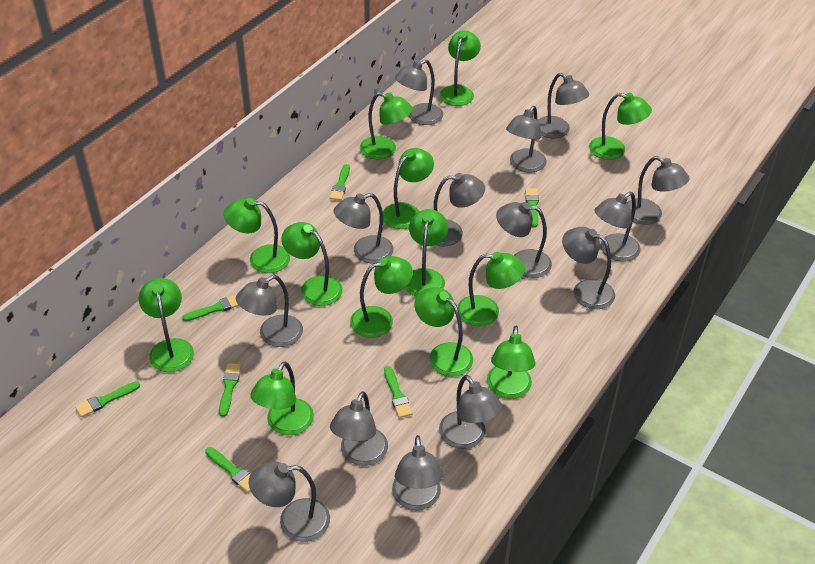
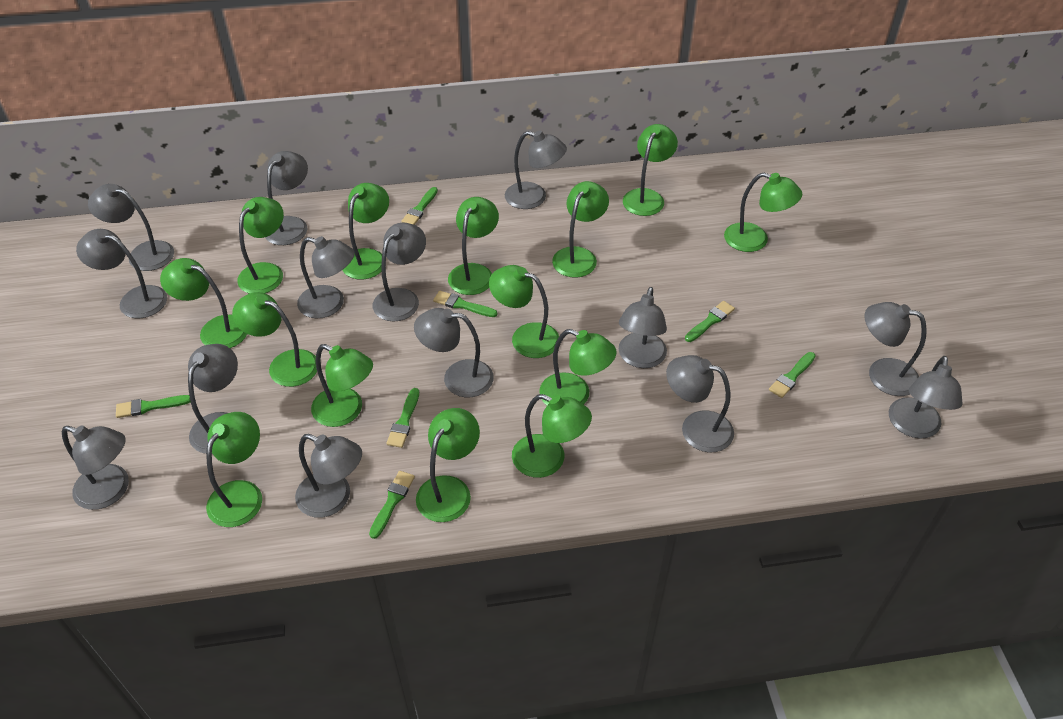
green lamp: [139,278,194,372] [224,198,290,273] [250,361,314,435] [281,222,343,306] [350,256,413,338] [360,92,413,159] [383,148,434,229] [405,209,448,297] [415,287,473,376] [440,30,481,106] [457,252,525,326] [487,326,536,399] [589,93,652,160] = 13 -> [160,258,247,348] [206,412,262,527] [232,292,317,387] [237,197,284,293] [311,344,373,427] [343,183,389,280] [416,408,480,522] [448,197,499,295] [489,265,559,358] [512,394,592,478] [539,329,617,405] [552,181,609,278] [623,124,678,216] [724,173,802,252] = 14

